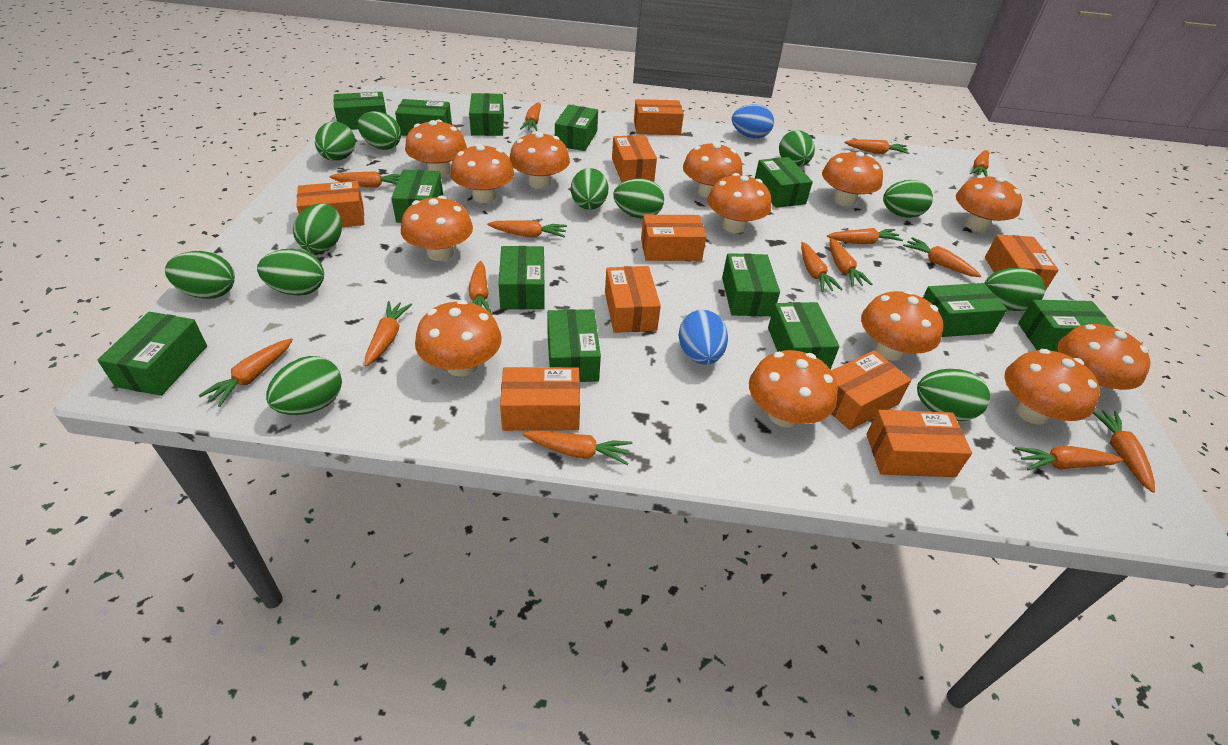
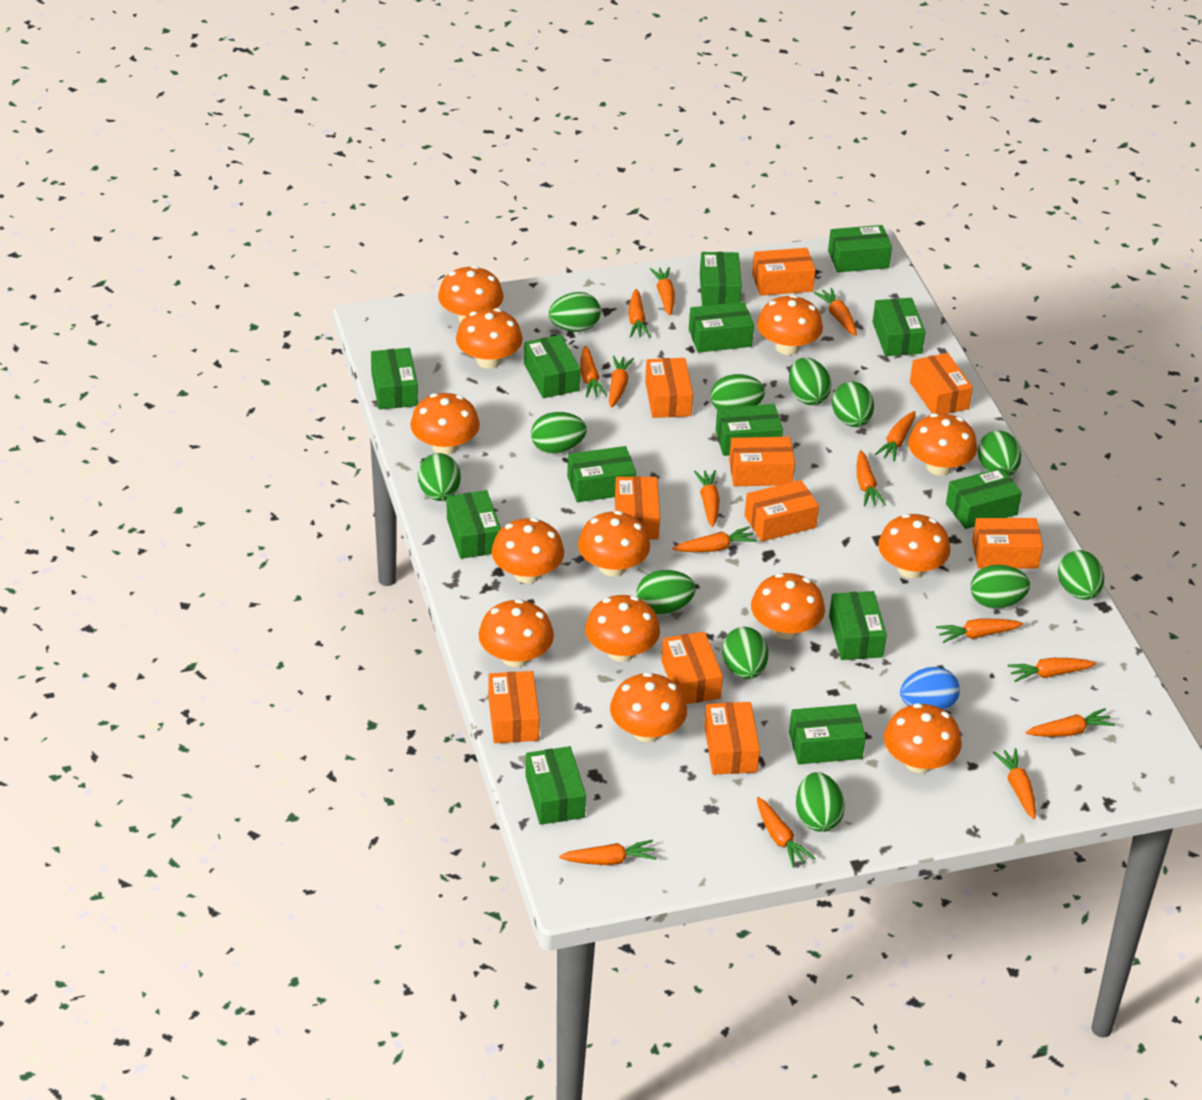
blue egg: [679,310,728,365] [732,104,774,138] = 2 -> [900,667,960,711] = 1
orange box: [296,181,364,227] [500,367,580,431] [605,266,661,333] [612,135,657,182] [634,99,684,135] [641,215,706,261] [831,350,911,430] [866,410,972,477] [985,235,1059,291] = 9 -> [488,671,539,743] [615,476,660,540] [645,358,693,418] [661,632,723,704] [704,702,760,775] [729,437,795,486] [745,480,819,541] [752,248,815,296] [910,353,973,414] [972,518,1043,568] = 10

